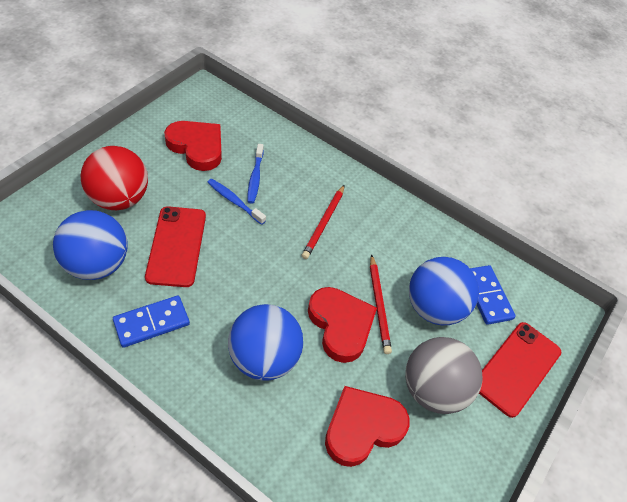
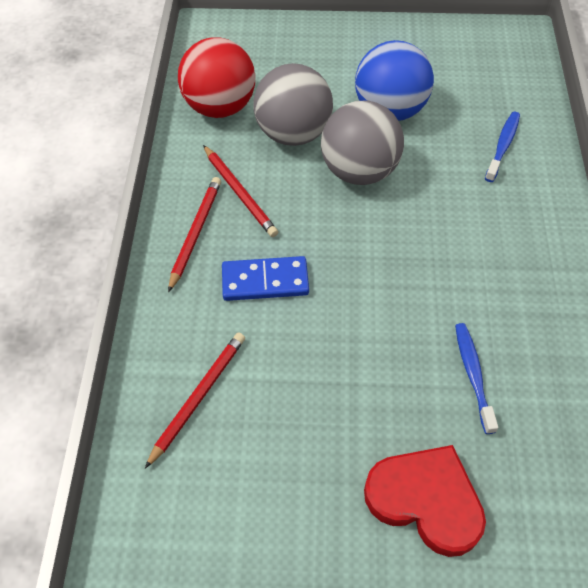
blue ball: [53,210,128,280] [228,304,303,381] [409,257,479,325] = 3 -> [355,40,434,121] = 1
blue domino: [113,295,190,348] [470,265,515,325] = 2 -> [222,256,309,301] = 1
grey ball: [405,337,483,414] = 1 -> [253,63,333,146] [321,101,404,185] = 2
red heart: [164,121,222,171] [308,287,377,363] [325,386,410,467] = 3 -> [364,445,486,557] = 1
red pencil: [302,185,345,259] [370,254,392,354] = 2 -> [145,333,245,468] [168,177,221,293] [203,145,278,237] = 3
red phone: [145,206,206,287] [479,322,561,418] = 2 -> none = 0

